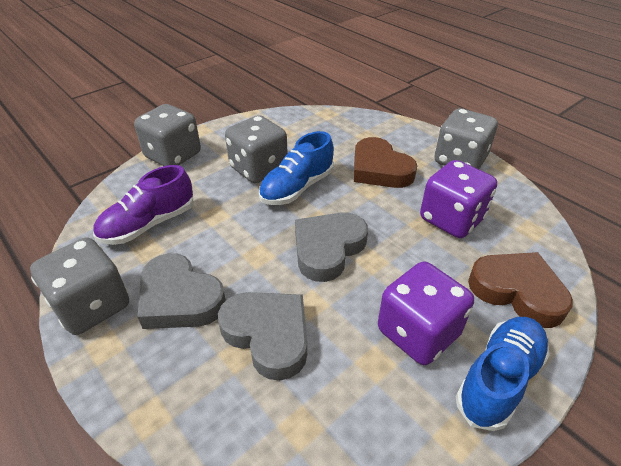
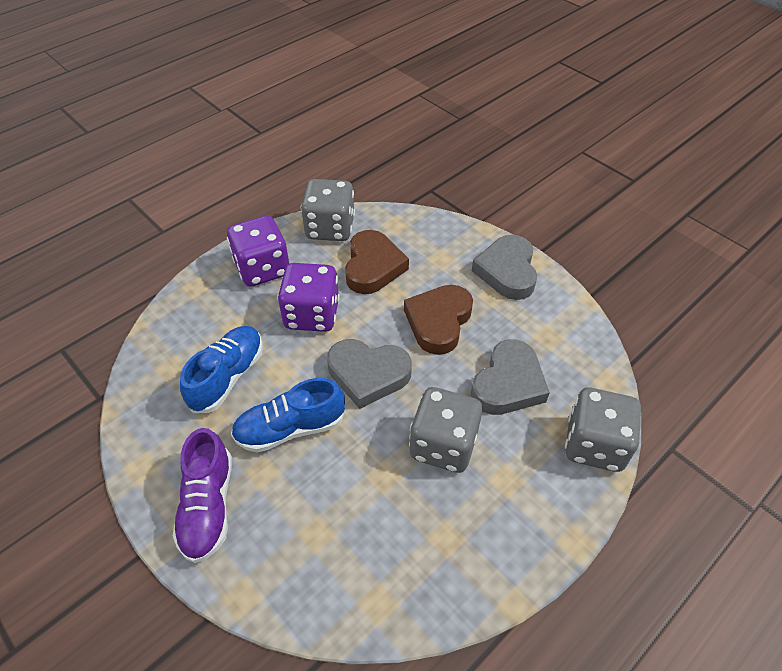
grey dice: [30,237,129,335] [134,104,201,166] [225,115,288,183] [434,108,498,169] = 4 -> [301,179,355,241] [409,387,482,473] [565,388,641,472] = 3

